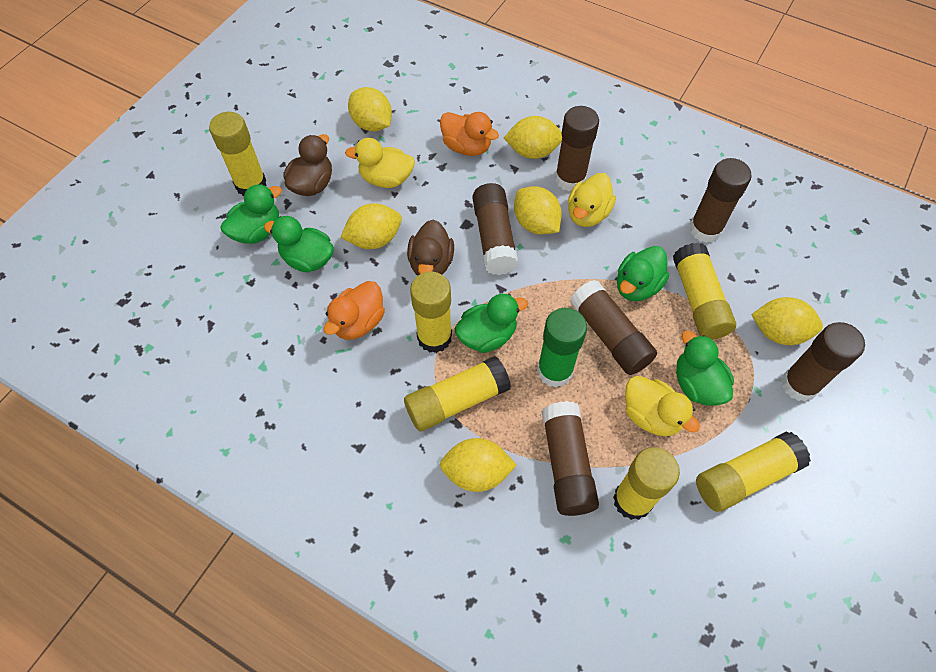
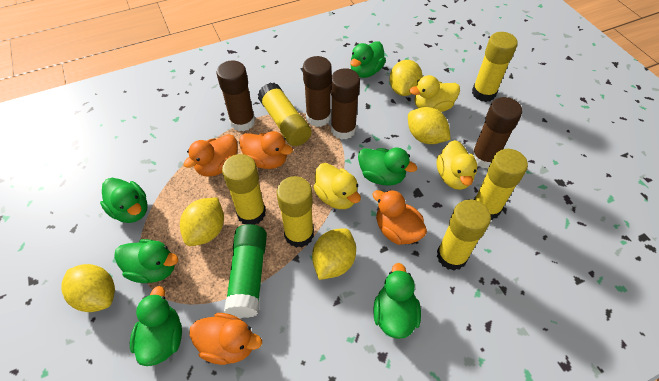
brown duck: [283,134,332,196] [407,219,454,276] = 2 -> none = 0
brown glue stick: [473,183,518,275] [542,401,599,516] [555,106,599,191] [570,280,657,375] [689,158,752,243] [781,322,865,402] = 6 -> [217,60,255,131] [303,56,332,127] [331,68,360,140] [471,97,522,169] = 4
green duck: [220,184,282,244] [264,216,334,272] [455,293,528,353] [617,246,669,301] [676,331,734,406] = 5 -> [100,178,148,223] [114,239,178,283] [130,286,182,366] [350,41,386,78] [358,148,417,186] [373,263,421,339] = 6
orange duck: [324,281,385,340] [440,112,499,156] = 2 -> [183,134,237,177] [189,313,262,365] [239,131,293,169] [372,190,427,245] = 4
yellow lemon: [340,203,402,249] [348,87,392,131] [440,438,517,492] [504,116,562,159] [514,186,562,234] [751,297,823,345] = 6 -> [61,264,115,312] [180,197,224,246] [312,228,356,280] [389,60,423,96] [408,107,451,144] = 5

